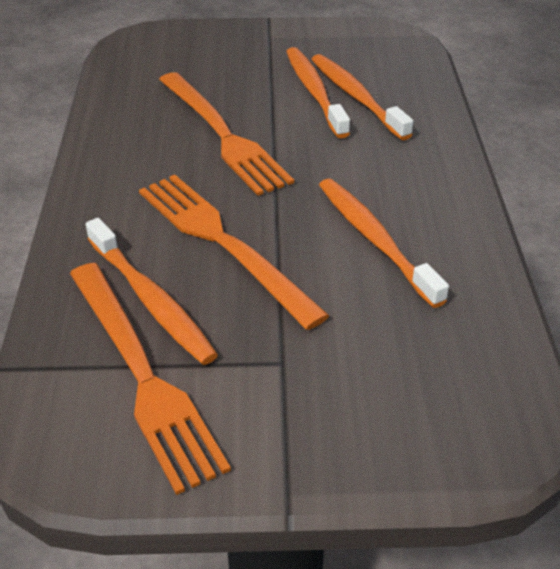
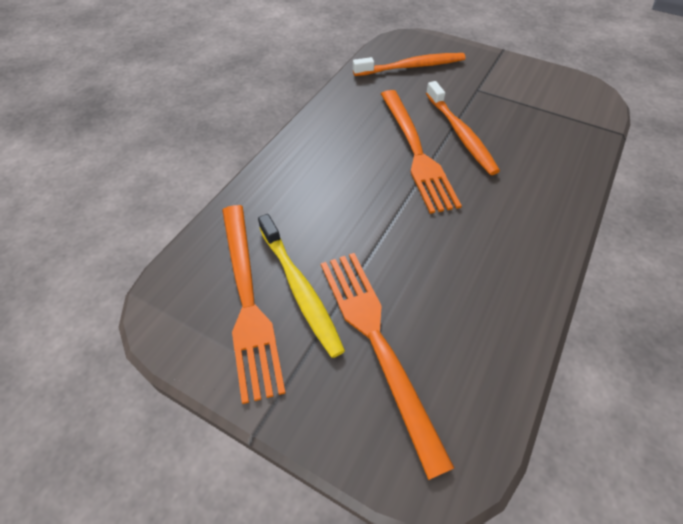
orange toothbrush: [86,218,218,365] [286,47,350,138] [311,54,414,140] [319,178,449,308] = 4 -> [353,53,466,76] [426,81,500,175] = 2
yellow toothbrush: none = 0 -> [258,214,345,358] = 1

